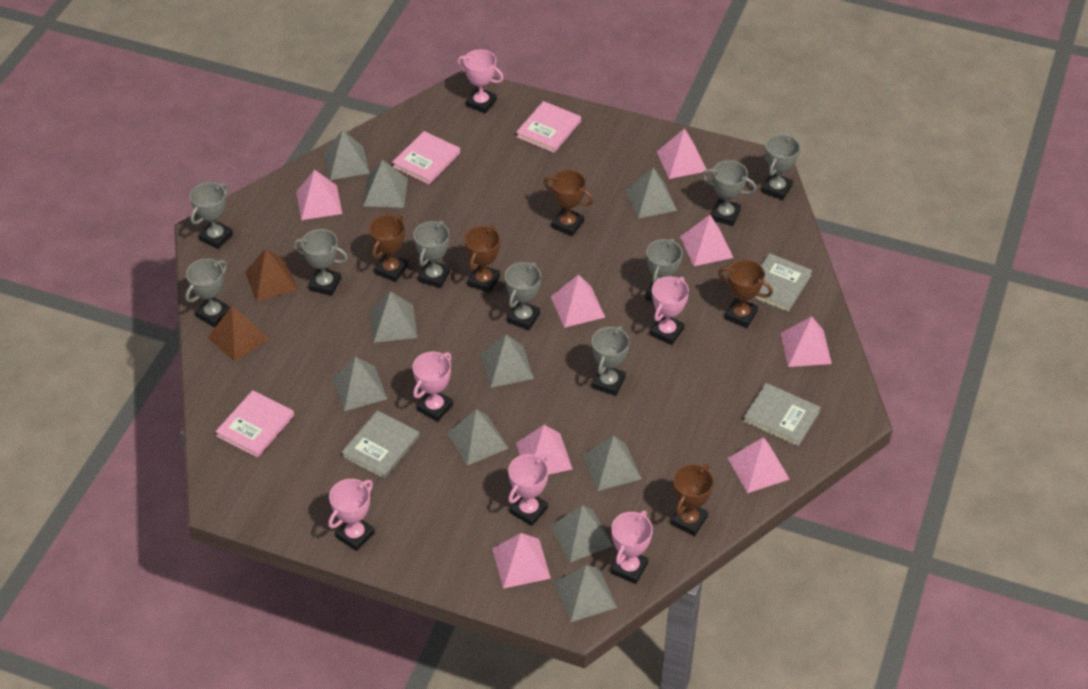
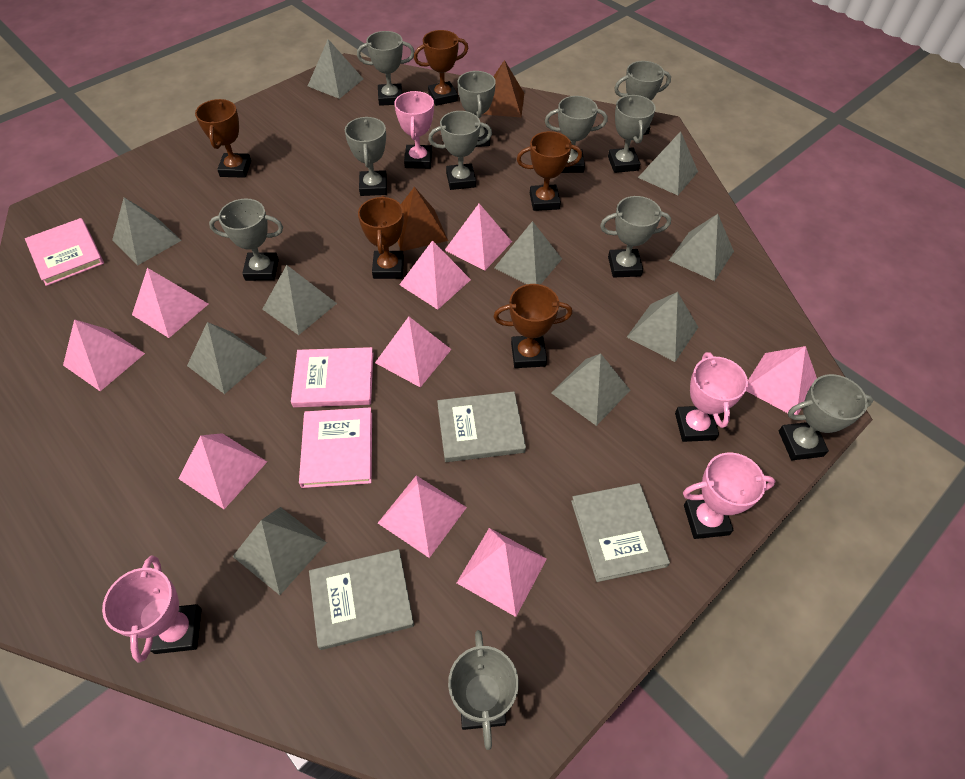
grey trophy: [185,259,230,327] [190,182,233,249] [293,229,348,296] [413,221,450,288] [505,262,541,330] [592,326,630,396] [645,239,683,302] [702,160,756,226] [761,134,800,200] = 9 -> [209,199,283,281] [345,117,387,196] [357,31,415,106] [428,111,492,190] [448,630,519,750] [458,71,496,147] [545,96,607,173] [600,196,671,278] [608,95,656,173] [614,61,671,135] [779,374,873,460] = 11
pink pyramid: [296,170,342,220] [492,533,551,589] [516,425,572,475] [551,274,605,328] [657,128,707,179] [680,215,734,266] [728,437,790,493] [780,316,832,367] = 8 -> [63,319,145,391] [132,268,208,338] [178,433,267,509] [375,317,452,387] [378,475,467,558] [399,240,471,310] [445,204,512,271] [457,528,547,617] [746,346,817,415] = 9
pink trophy: [328,479,375,551] [413,352,453,422] [457,49,504,113] [508,454,549,526] [611,510,653,584] [650,276,689,345] = 6 -> [102,555,202,663] [394,91,434,169] [675,352,748,442] [683,453,776,539] = 4

